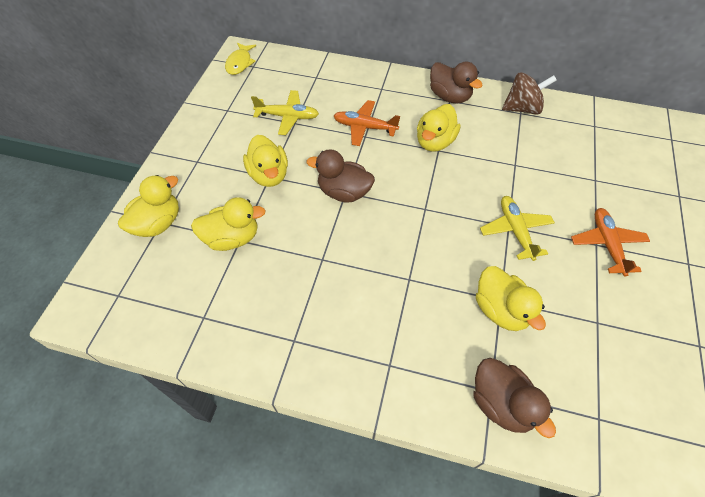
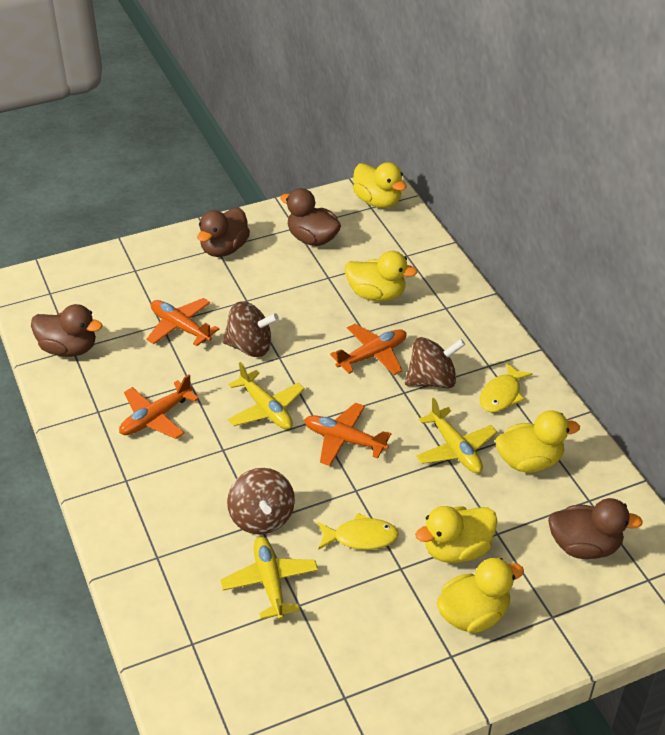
brown duck: [307,149,375,203] [430,61,483,104] [473,358,556,438] = 3 -> [31,304,103,357] [197,207,250,257] [280,188,341,246] [548,498,643,559] = 4
brown spinning top: [502,72,557,115] = 1 -> [222,302,279,357] [227,468,295,535] [405,337,465,388] = 3
orange plane: [334,100,400,146] [571,208,650,277] = 2 -> [119,375,199,439] [146,298,219,346] [304,403,391,466] [330,324,407,375] = 4
yellow fish: [225,43,256,75] = 1 -> [318,513,399,550] [480,362,533,413] = 2
yellow plane: [251,90,319,135] [480,196,555,261] = 2 -> [221,537,318,620] [228,362,305,429] [416,398,497,473] = 3

